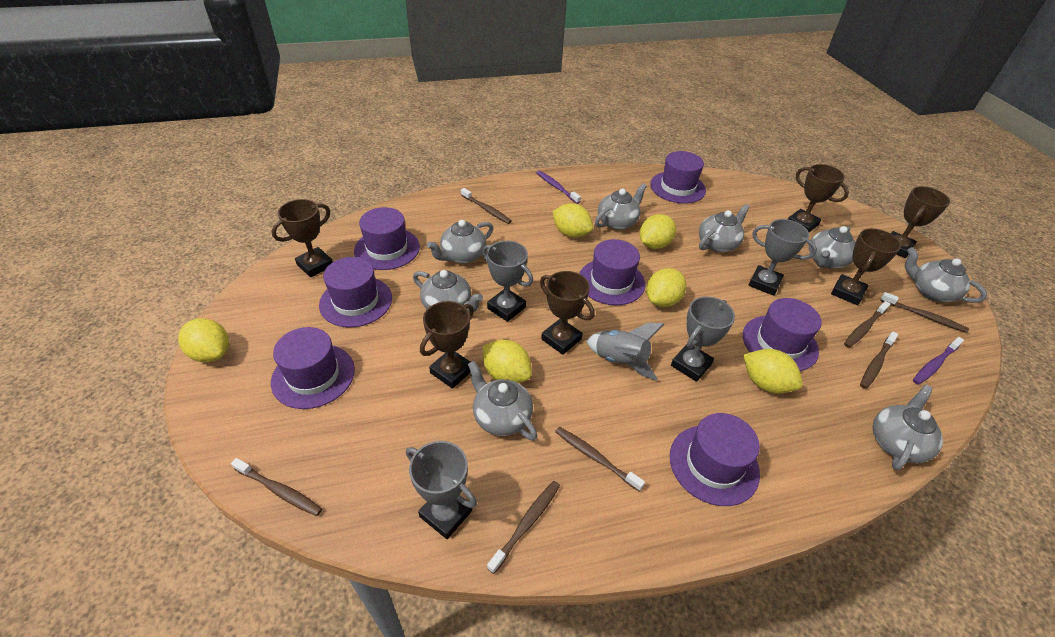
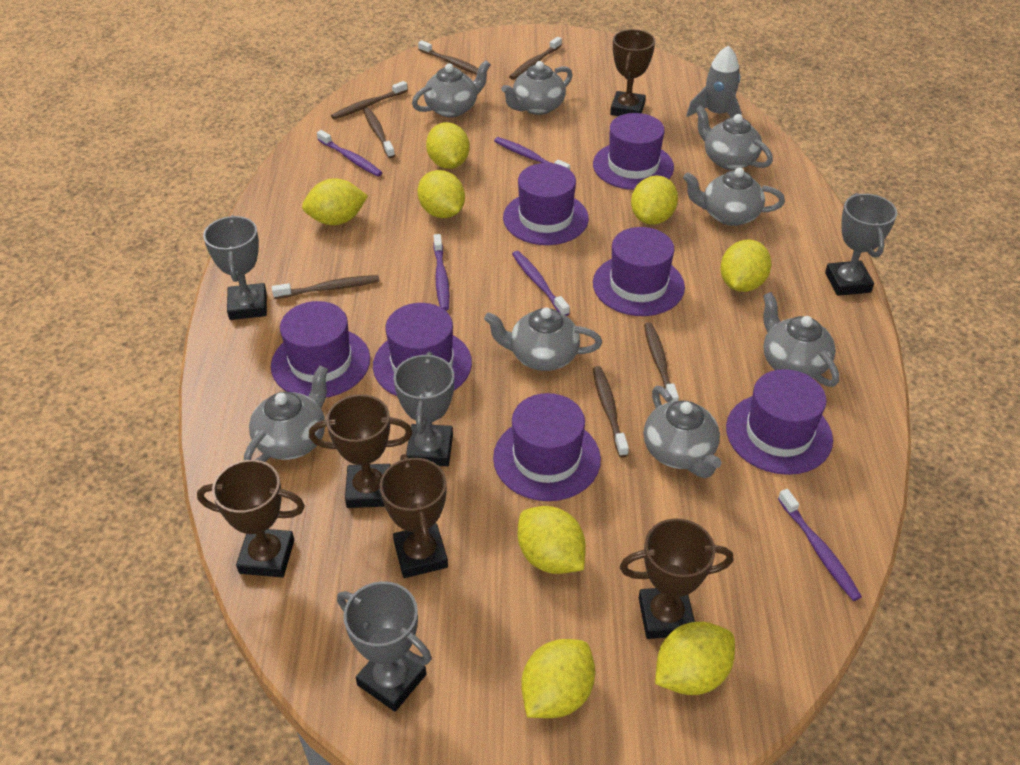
brown trophy: [271,199,333,277] [420,301,474,389] [540,271,595,355] [788,164,849,232] [831,228,901,305] [891,186,950,258] = 6 -> [197,460,305,577] [309,394,412,508] [380,454,448,578] [610,29,655,116] [620,519,733,639] = 5
purple toothbrush: [536,171,581,204] [913,337,964,385] = 2 -> [317,130,382,177] [433,234,450,311] [494,137,570,170] [512,251,570,316] [778,489,862,601] = 5
yellow lemon: [178,318,229,362] [483,340,532,383] [552,203,593,238] [640,214,676,249] [646,268,686,307] [743,349,803,393] = 6 -> [302,178,368,225] [417,170,465,218] [426,122,469,169] [518,506,586,574] [521,639,595,718] [631,175,678,225] [655,622,735,695] [720,240,771,292] = 8

